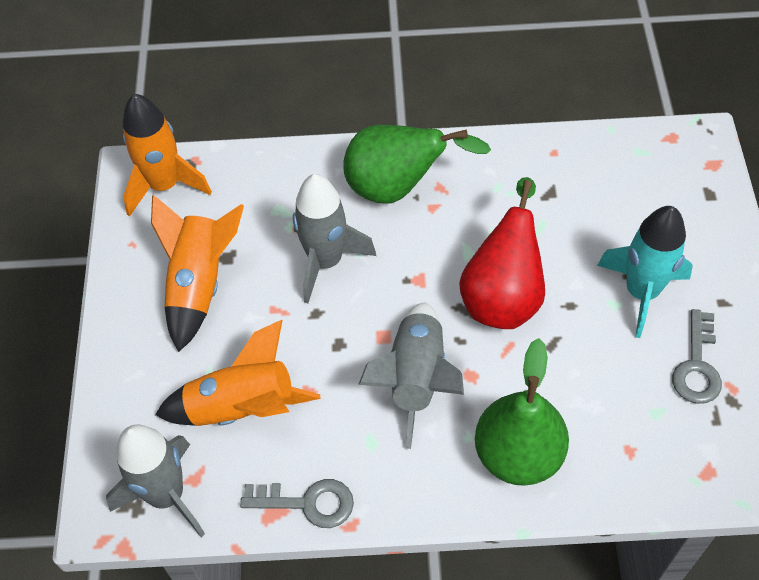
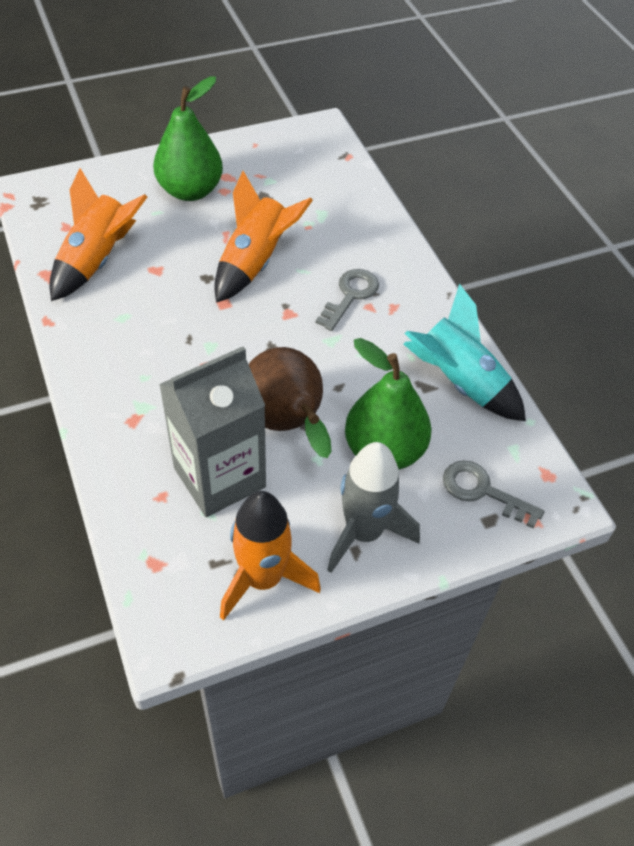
brown pear: none = 0 -> [249,347,331,458] = 1
grey carton: none = 0 -> [159,346,266,517] = 1
grey rocket: [106,425,205,537] [293,174,376,303] [358,302,464,449] = 3 -> [327,442,420,573] = 1
red pear: [459,177,545,329] = 1 -> none = 0

